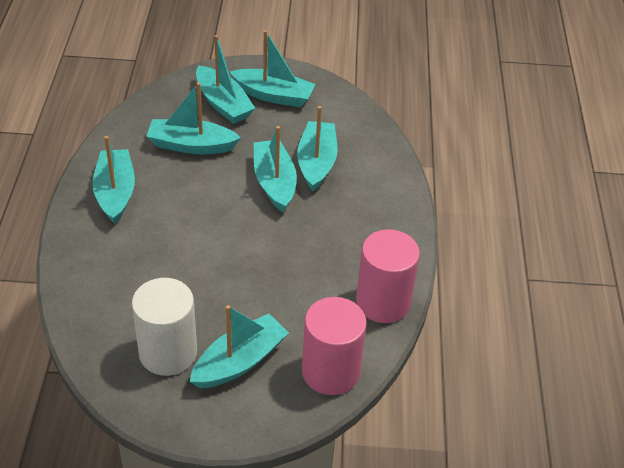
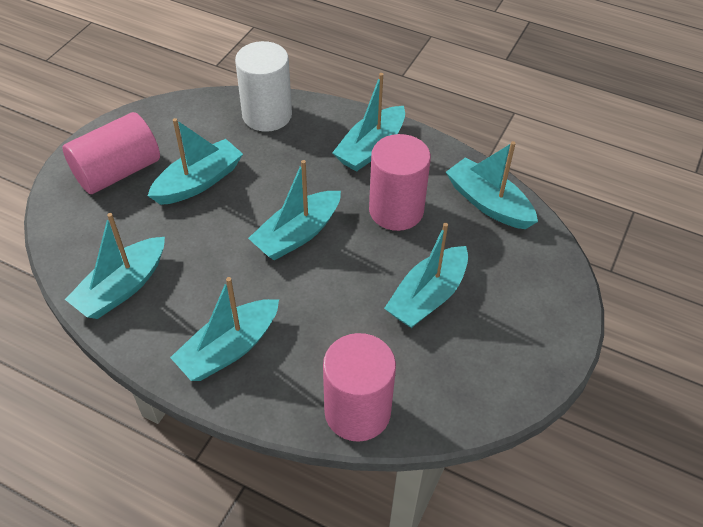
pink cylinder: [302,297,367,395] [356,229,420,323] = 2 -> [62,112,160,194] [323,333,396,442] [369,134,431,231] = 3

